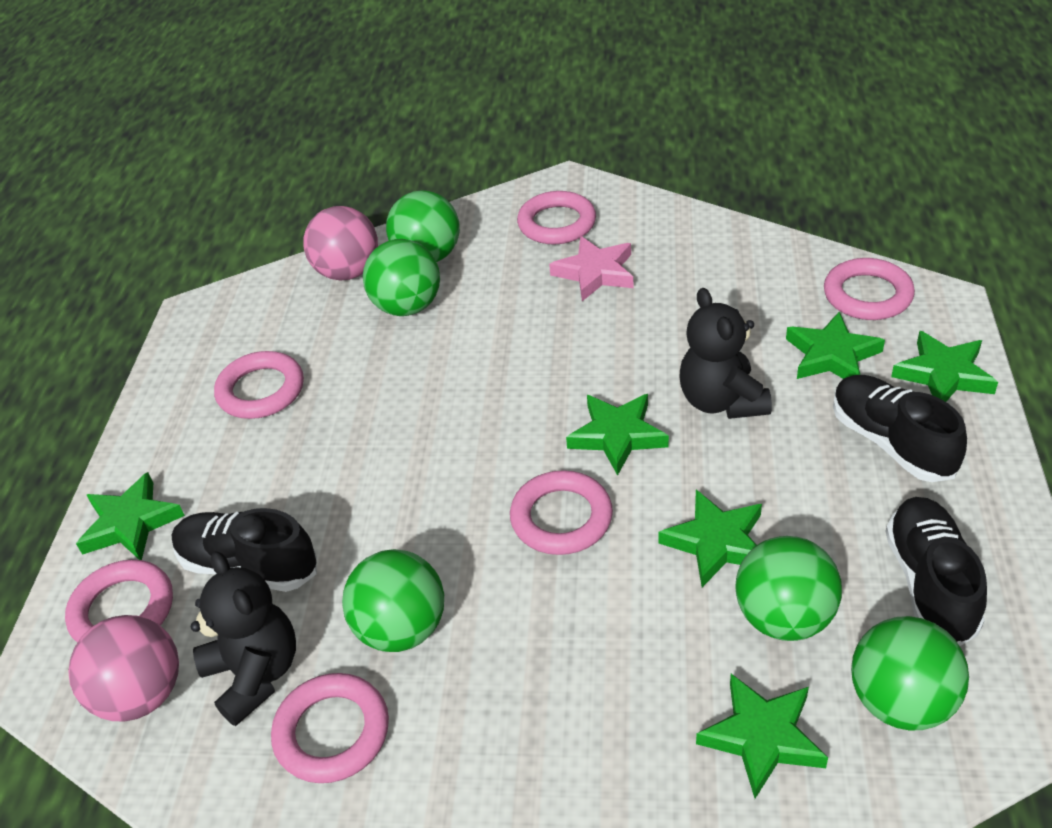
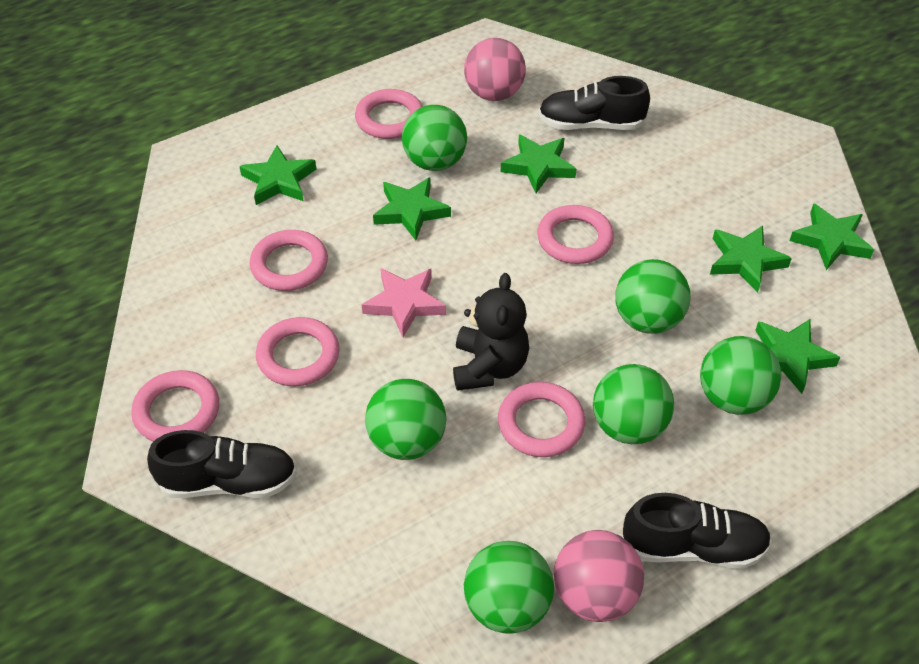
black teddy bear: [191,551,296,726] [679,288,772,419] = 2 -> [453,273,529,391] = 1
green ball: [342,549,444,652] [363,239,440,316] [386,190,460,262] [735,536,842,641] [851,616,969,731] = 5 -> [365,379,446,460] [402,105,467,171] [464,541,554,634] [593,364,674,444] [615,259,690,334] [700,336,781,415] = 6

